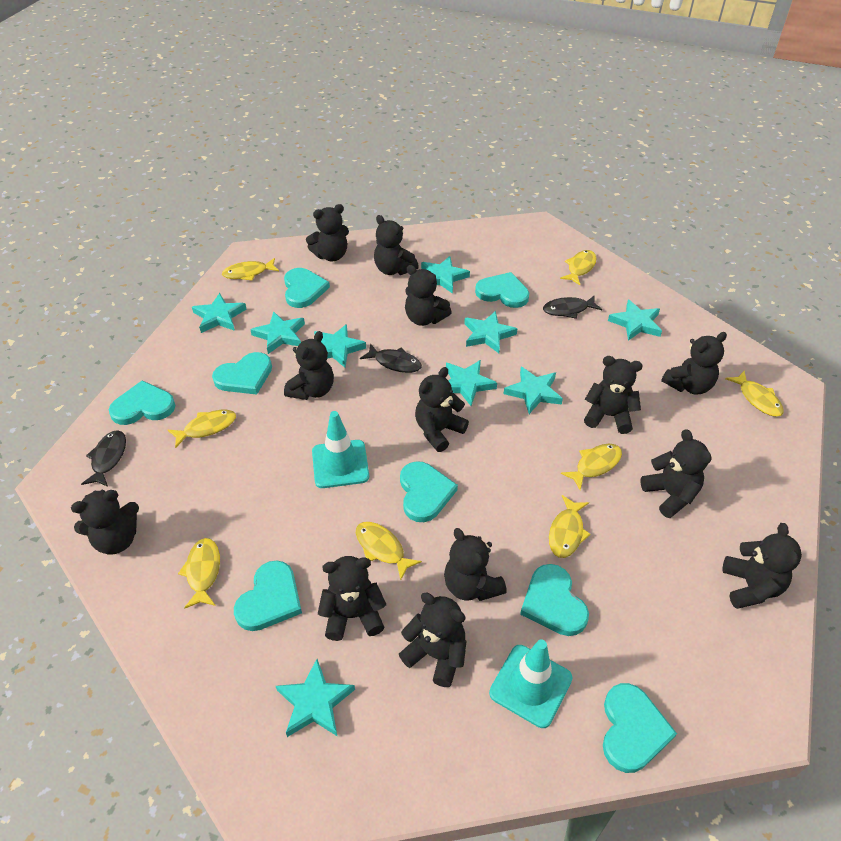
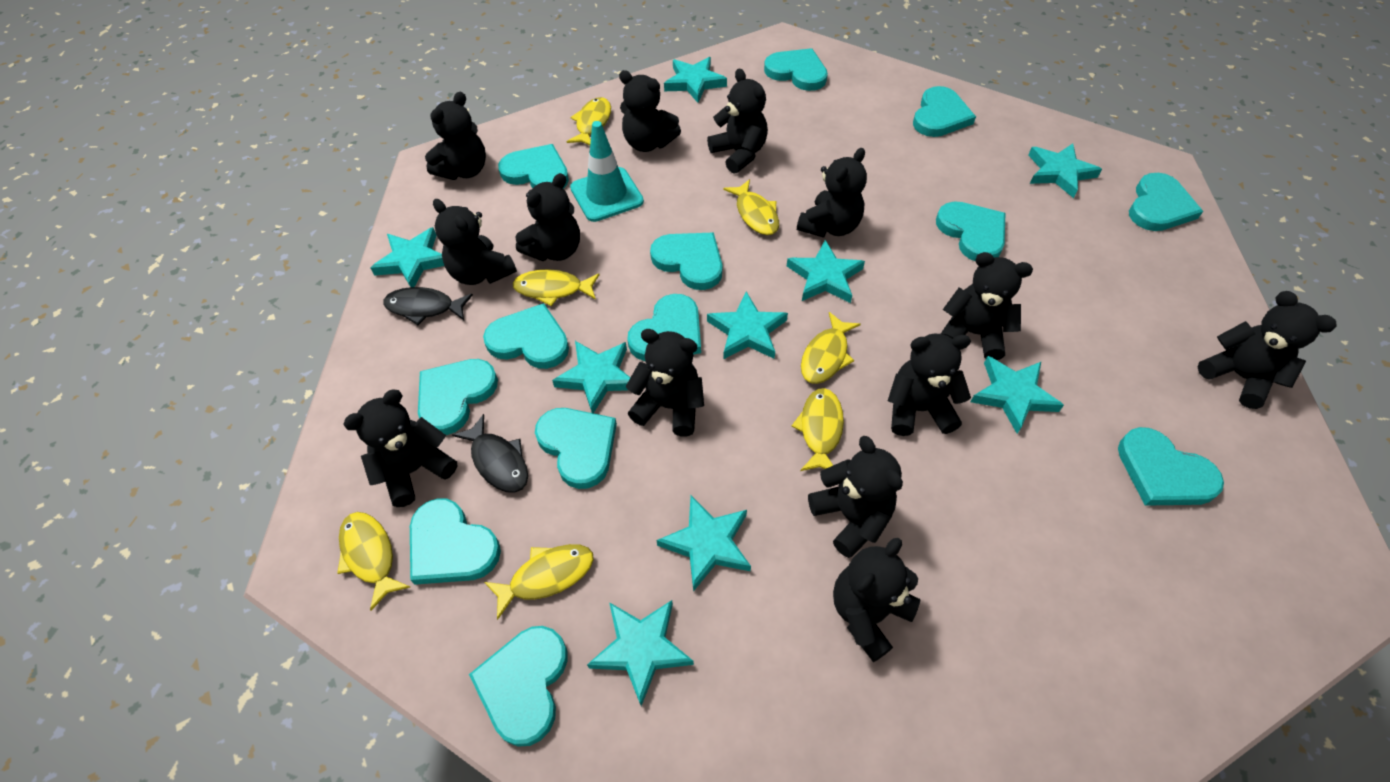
black fish: [81,430,126,487] [360,343,422,373] [543,296,602,319] = 3 -> [383,287,473,325] [452,414,528,493] = 2
turquoise heart: [109,380,176,425] [212,352,272,395] [234,561,302,631] [284,268,330,308] [400,461,458,522] [475,272,529,308] [520,564,589,636] [603,683,677,773] = 8 -> [410,498,501,585] [418,359,498,435] [469,626,567,747] [483,303,569,369] [498,144,569,189] [535,408,617,489] [627,294,701,361] [650,232,722,290] [764,48,828,91] [913,86,976,137] [936,202,1006,261] [1118,427,1224,506] [1129,173,1203,231] = 13
turquoise traffic cone: [312,411,369,488] [489,639,572,728] = 2 -> [570,121,644,222] = 1
yellow fish: [168,410,236,448] [178,538,220,609] [222,258,279,281] [356,522,422,580] [549,495,591,558] [560,250,597,285] [561,444,622,490] [725,371,784,417] = 8 -> [337,512,410,611] [484,544,594,620] [513,269,600,306] [567,97,611,146] [723,179,779,235] [791,388,844,471] [801,312,861,384] = 7

